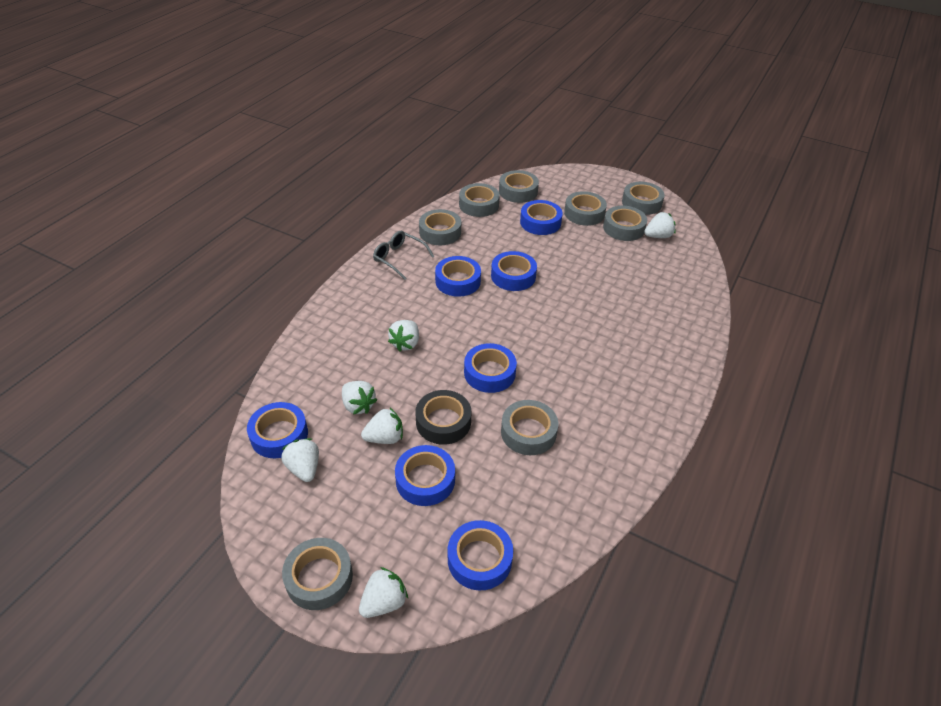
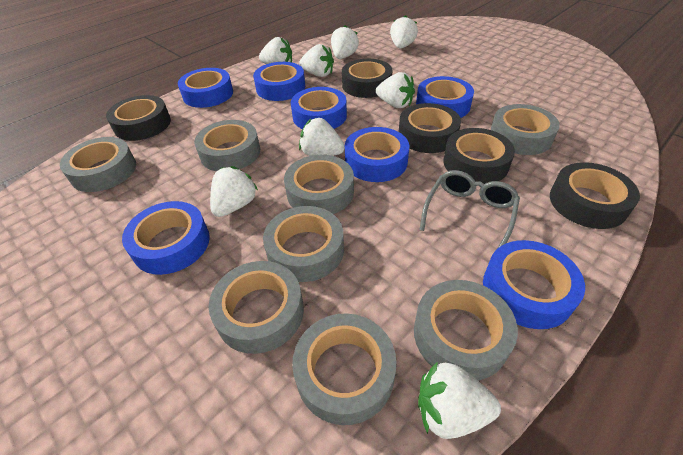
black tape: [415,390,471,445] = 1 -> [106,95,171,141] [342,59,392,98] [399,103,461,153] [443,128,515,184] [550,162,640,229] = 5
white strawberry: [281,438,319,482] [342,381,377,415] [359,567,408,618] [361,408,403,444] [388,320,419,351] [644,212,676,238] = 6 -> [210,166,258,217] [259,37,292,64] [299,44,334,77] [299,118,345,156] [331,25,359,59] [376,72,415,108] [390,15,418,49] [418,361,501,439] = 8

